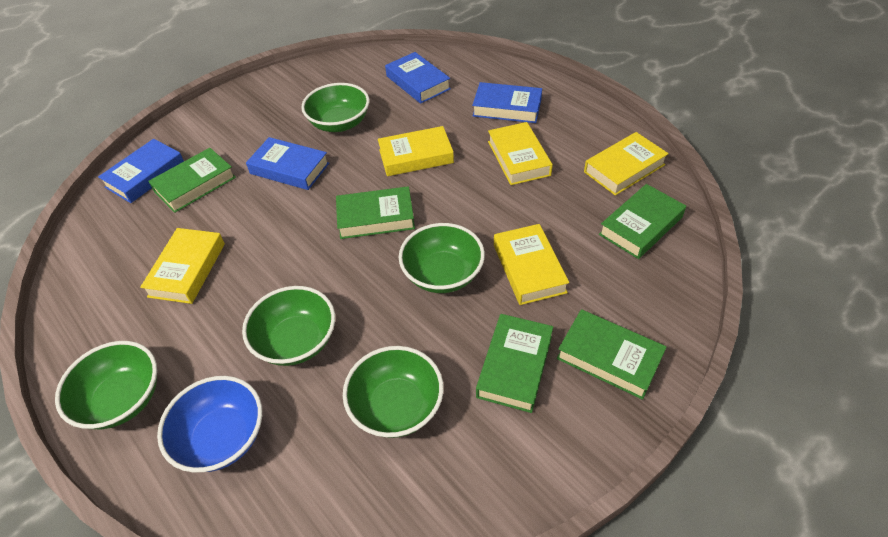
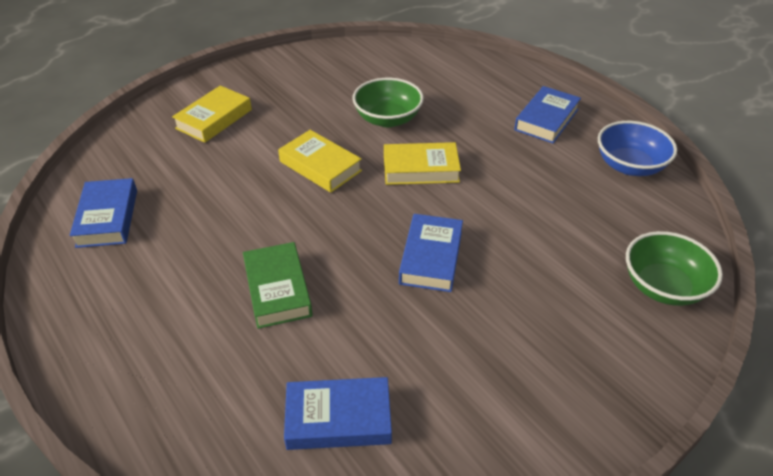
green book: [148,148,236,213] [336,186,415,239] [476,314,553,413] [557,309,667,400] [599,184,686,259] = 5 -> [243,242,313,329] = 1
green bowl: [55,341,157,429] [242,286,335,366] [301,83,369,132] [343,346,444,438] [399,223,485,293] = 5 -> [352,78,424,127] [626,231,723,306] = 2
yellow book: [140,228,225,304] [378,126,454,176] [488,122,553,185] [494,224,569,305] [584,132,669,196] = 5 -> [172,85,252,143] [278,130,362,193] [384,142,461,185] = 3

